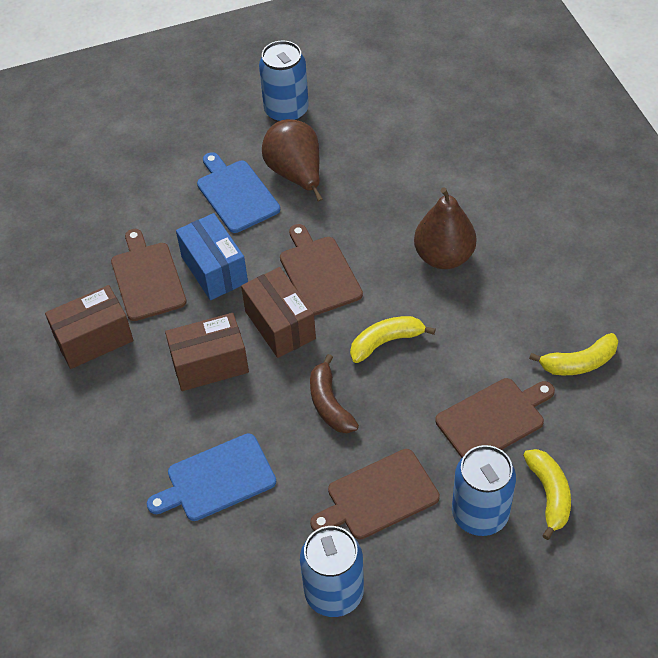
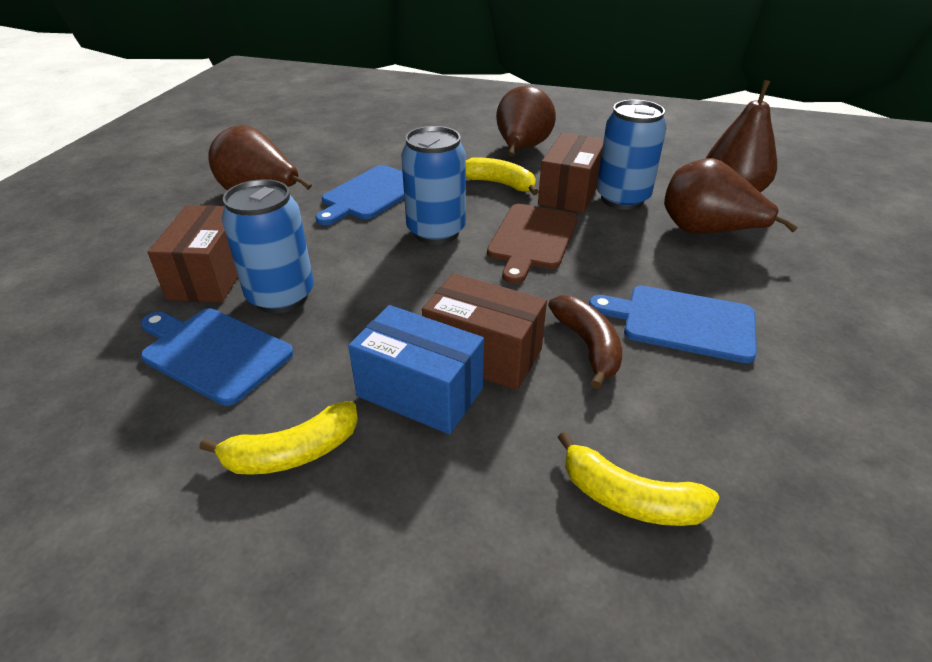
blue cutting board: [147,434,276,521] [197,152,280,233] = 2 -> [141,309,294,406] [315,165,404,225] [589,286,757,363] = 3
brown cutting board: [111,229,187,321] [280,224,363,316] [310,449,440,539] [435,378,555,458] = 4 -> [487,204,578,284] = 1
brown pear: [262,119,322,202] [414,188,476,269] = 2 -> [208,125,312,190] [496,86,556,156] [664,158,798,234] [706,80,777,193] = 4

